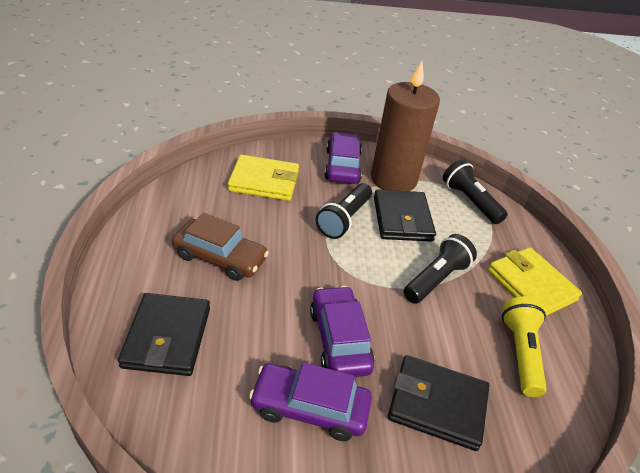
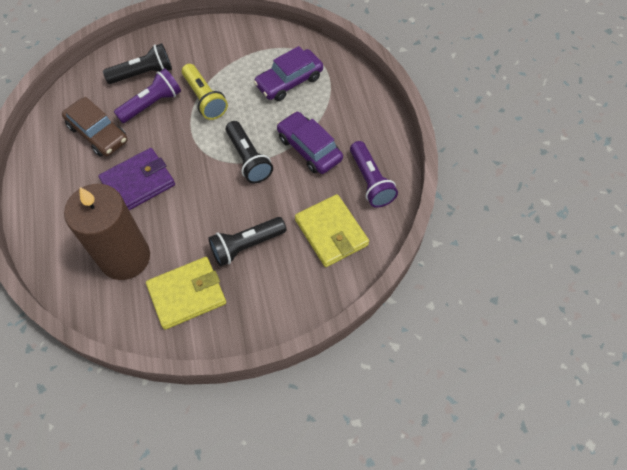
black wallet: [118,293,210,376] [374,189,436,242] [388,355,489,451] = 3 -> none = 0
purple car: [249,362,372,441] [310,286,375,377] [324,132,362,184] = 3 -> [254,46,323,101] [277,111,343,174] = 2
purple flashlight: none = 0 -> [114,68,181,123] [350,141,398,208] = 2
purple wallet: none = 0 -> [98,148,175,210] = 1

